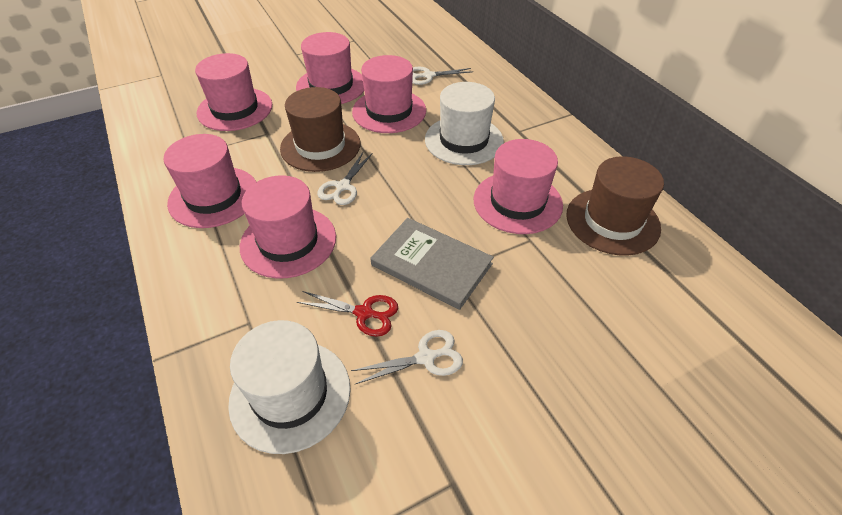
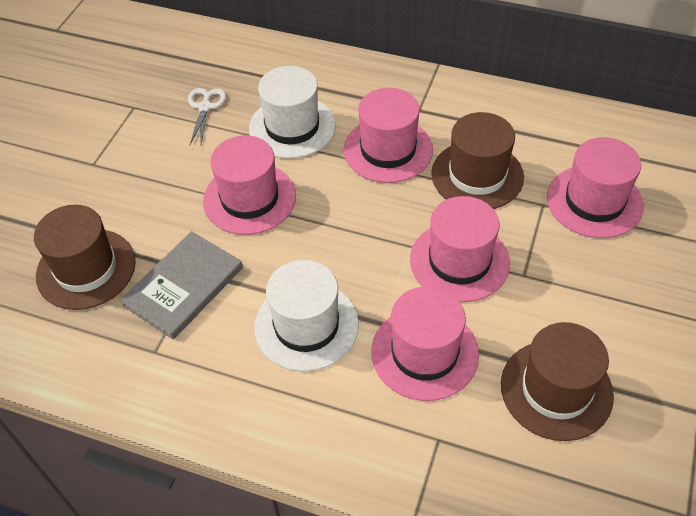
brown hat: [280,87,360,172] [566,156,664,256] = 2 -> [34,205,136,310] [431,112,524,209] [501,322,614,441] = 3
pink hat: [163,134,256,228] [195,53,272,131] [240,175,336,279] [296,32,364,104] [352,55,426,133] [474,139,563,234] = 6 -> [203,136,296,235] [344,88,433,183] [371,286,479,401] [410,196,510,302] [547,137,644,238] = 5
red scissors: [297,291,398,337] = 1 -> none = 0
white scissors: [317,152,372,205] [351,330,463,384] [412,67,471,85] = 3 -> [188,88,226,145] = 1

